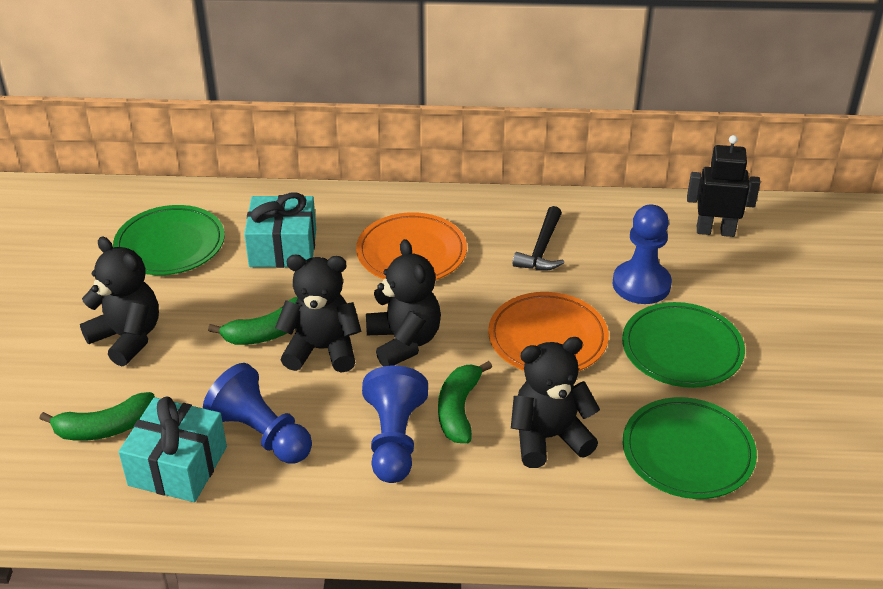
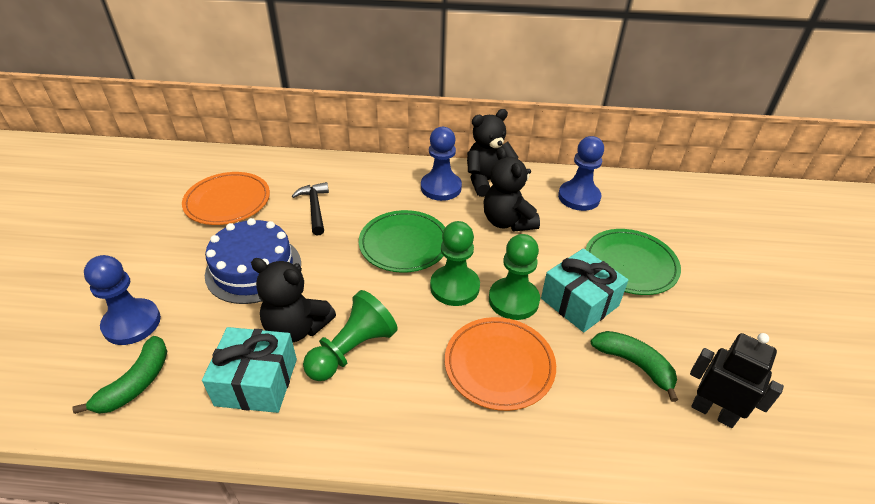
black teddy bear: [80,237,159,366] [275,255,361,373] [366,239,441,366] [511,337,600,468] = 4 -> [251,258,336,342] [467,109,519,197] [484,147,540,231] = 3
blue cake: none = 0 -> [205,218,301,304] = 1
green banana: [40,392,155,441] [208,297,298,345] [438,361,492,443] = 3 -> [72,336,168,414] [590,331,678,402] = 2
green pawn: none = 0 -> [303,290,398,381] [430,221,480,306] [489,234,540,320] = 3
green plate: [113,205,225,275] [622,302,745,388] [623,397,757,499] = 3 -> [359,210,445,273] [585,229,681,295] = 2

